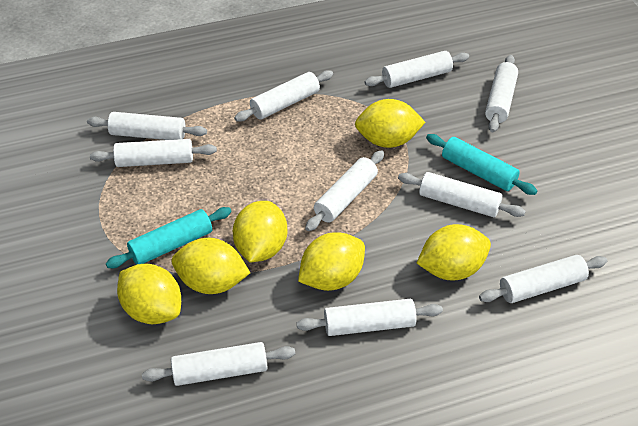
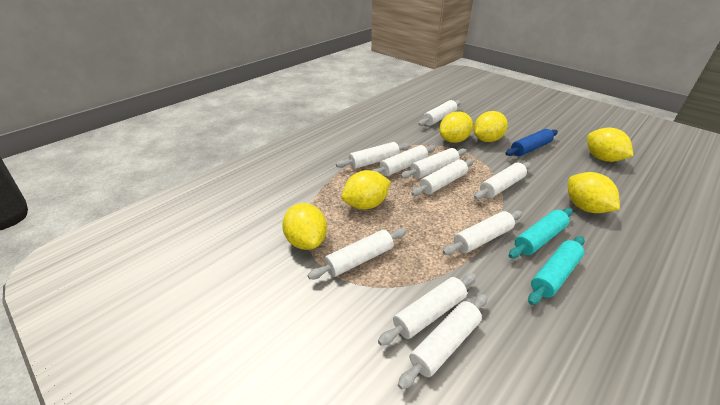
blue rolling pin: none = 0 -> [505,129,558,156] = 1

